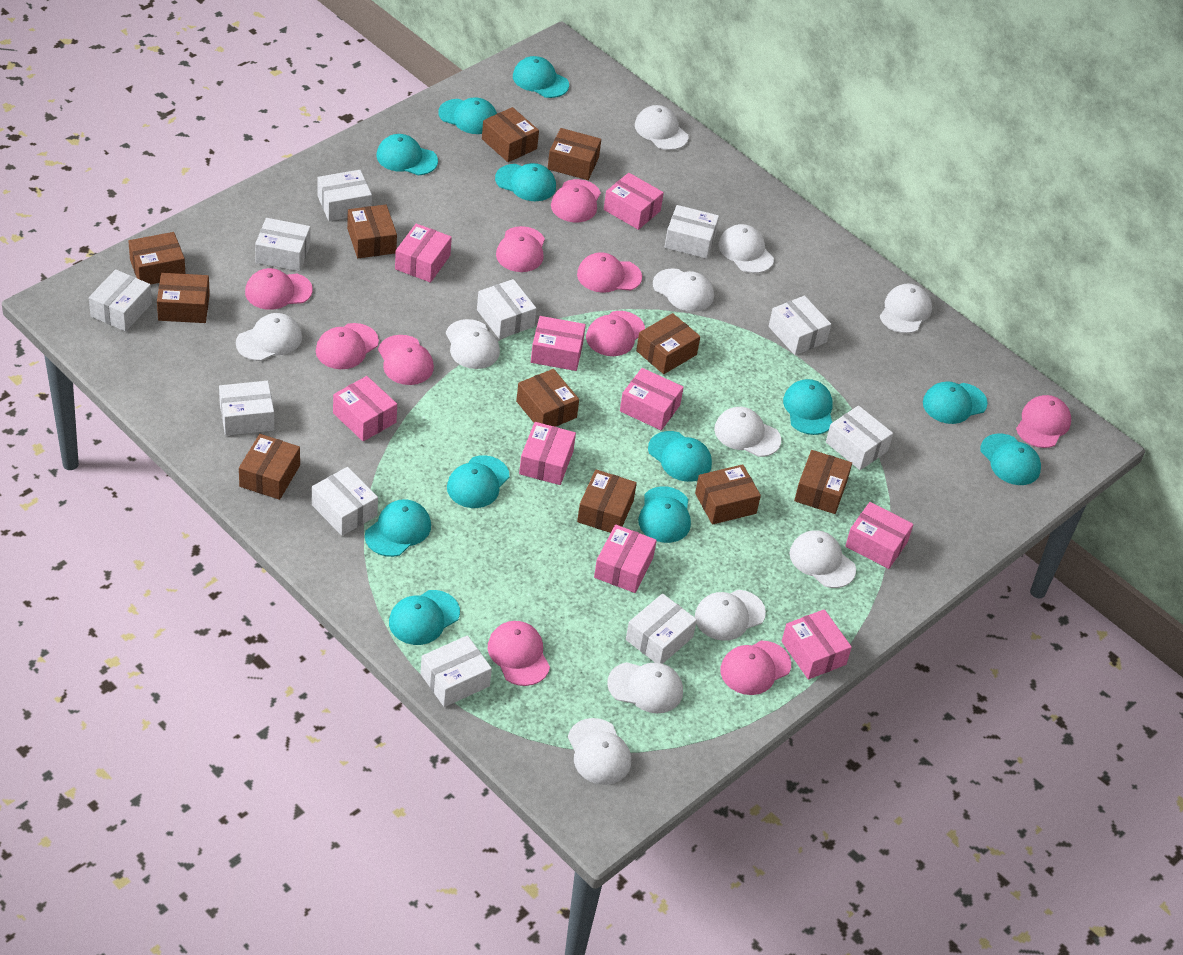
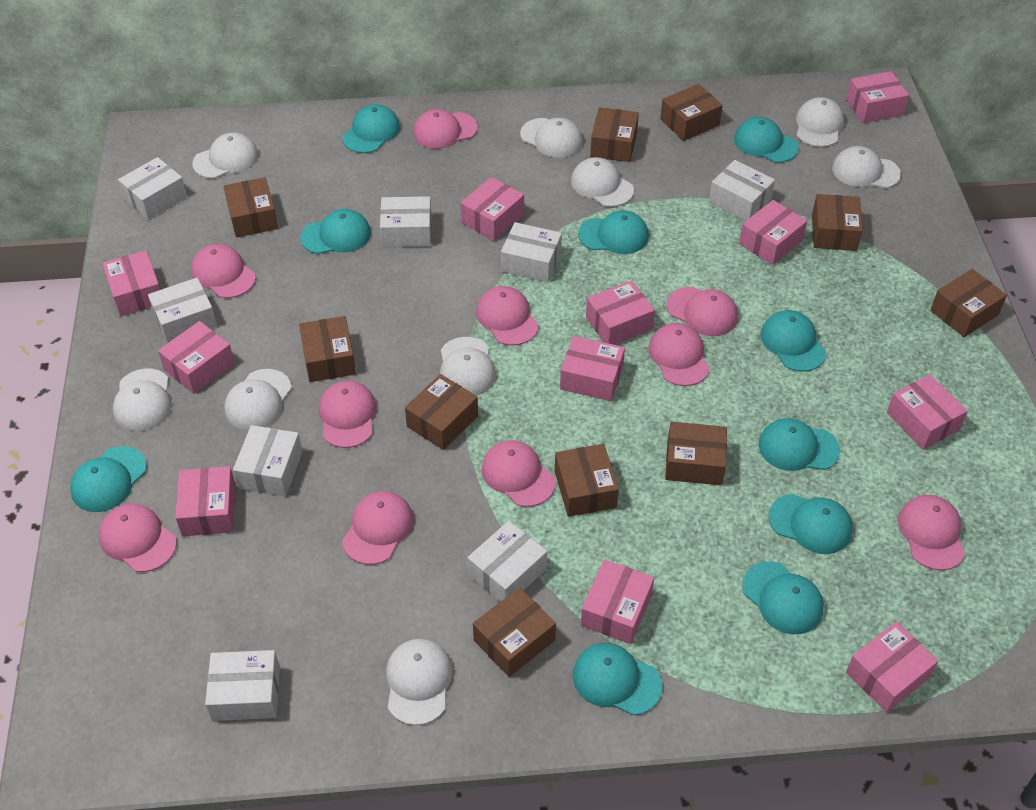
brown box: [128,232,185,284] [157,273,210,323] [239,434,300,500] [347,205,397,258] [482,107,539,162] [516,369,579,427] [548,128,601,180] [577,469,637,533] [636,313,700,374] [695,464,761,525] [794,450,852,514] = 11 -> [223,177,278,238] [299,316,356,382] [405,374,478,450] [473,587,556,677] [555,444,619,517] [590,107,639,162] [660,84,723,141] [665,422,727,485] [812,194,863,251] [930,269,1007,337] = 10
pink box: [333,376,397,441] [395,224,452,283] [519,422,576,485] [531,316,586,371] [594,525,657,593] [604,173,664,230] [620,368,684,430] [782,609,852,679] [845,502,914,569] = 9 -> [102,250,160,316] [158,321,235,394] [175,466,236,536] [461,177,524,241] [560,336,625,401] [581,559,654,644] [586,280,655,345] [739,200,807,265] [846,71,909,123] [846,622,938,713] [887,374,968,450] = 11
turquoise cap: [365,499,431,557] [377,134,438,175] [389,590,460,645] [438,97,497,134] [447,455,509,508] [495,163,556,201] [513,56,569,98] [638,486,691,543] [648,431,712,482] [783,379,833,435] [923,381,988,424] [980,434,1041,485] = 12 -> [70,446,147,512] [300,209,371,254] [342,104,400,153] [573,643,662,715] [578,210,649,254] [734,117,799,163] [742,561,824,634] [759,418,840,471] [761,310,826,372] [768,494,853,554] = 10
white box: [89,269,152,332] [219,381,274,436] [255,218,310,271] [312,467,378,536] [317,170,372,221] [420,635,492,707] [477,279,536,339] [626,594,697,664] [665,205,719,259] [769,296,831,355] [826,406,893,470] = 11 -> [118,157,187,220] [148,278,217,343] [205,650,280,721] [233,425,303,496] [380,196,432,247] [467,521,547,602] [501,222,562,282] [709,160,775,221] = 8
white cap: [236,313,302,361] [446,319,500,369] [568,718,631,785] [607,662,683,713] [635,105,689,150] [653,268,714,312] [695,590,766,641] [714,407,781,457] [718,224,774,273] [789,530,856,588] [880,284,932,334] = 11 -> [113,368,172,431] [192,133,258,179] [224,369,292,430] [386,639,453,725] [440,337,496,396] [520,118,583,158] [571,157,634,207] [796,97,844,147] [832,146,901,188] = 9

